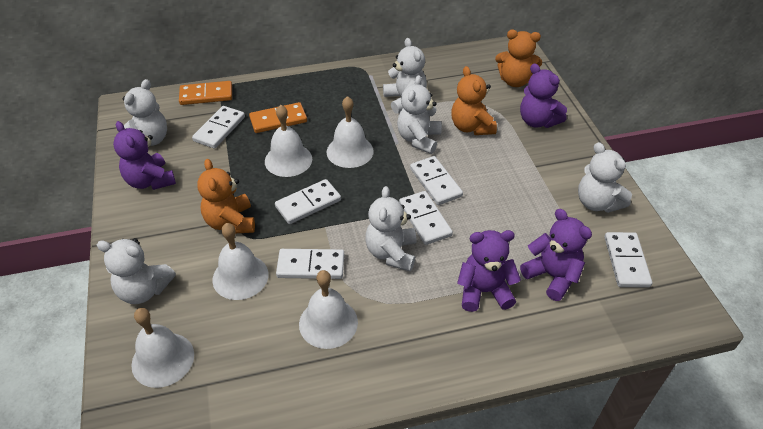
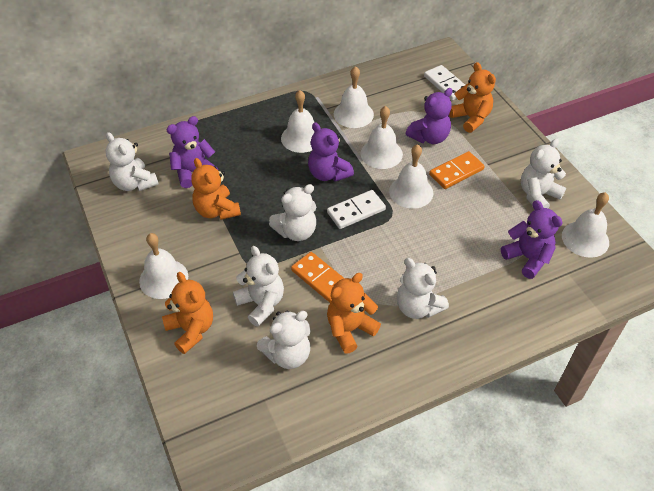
orange teddy bear: [197,159,255,233] [451,66,497,135] [495,30,542,87] = 3 -> [162,272,213,354] [191,158,241,220] [327,273,381,354] [449,62,496,133] = 4
white bell: [131,308,194,388] [212,223,269,300] [265,105,312,177] [299,270,358,349] [327,96,374,168] = 5 -> [139,233,188,299] [281,90,315,153] [334,66,374,128] [361,106,403,169] [389,144,433,209] [562,192,609,258] = 6
white domino: [192,106,245,149] [275,179,341,224] [276,249,344,279] [399,191,453,245] [410,156,463,205] [605,232,652,288] = 6 -> [327,190,386,229] [424,65,465,101] = 2

